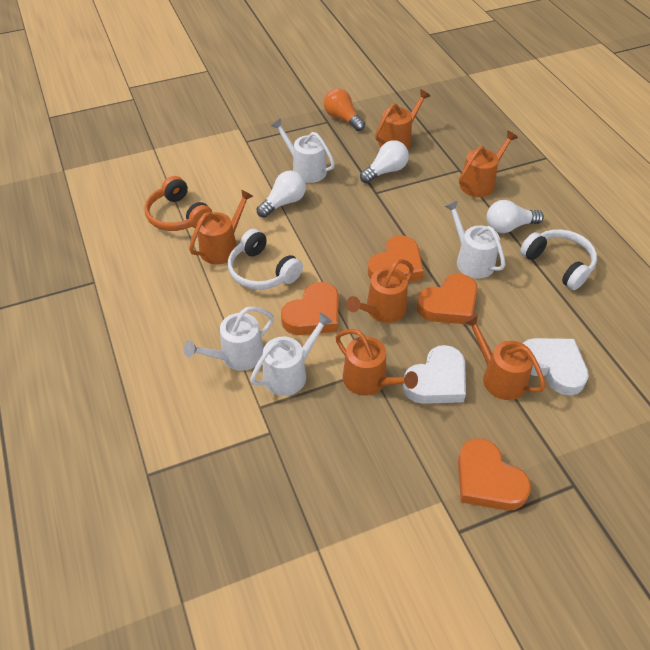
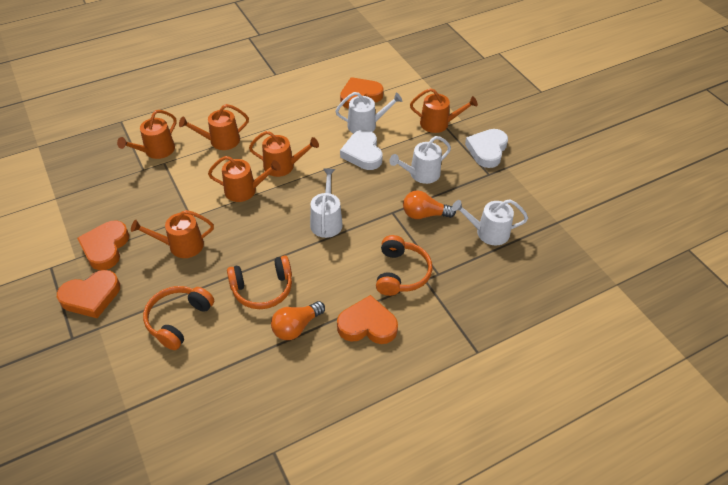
orange headphones: [144,176,212,231] = 1 -> [143,286,214,350] [227,256,292,309] [376,235,433,296] = 3
orange light bulb: [324,88,365,131] = 1 -> [271,301,325,340] [403,190,456,219] = 2
white headphones: [228,229,303,290] [520,229,597,290] = 2 -> none = 0
white light bulb: [257,171,306,218] [360,140,409,183] [487,200,544,233] = 3 -> none = 0

